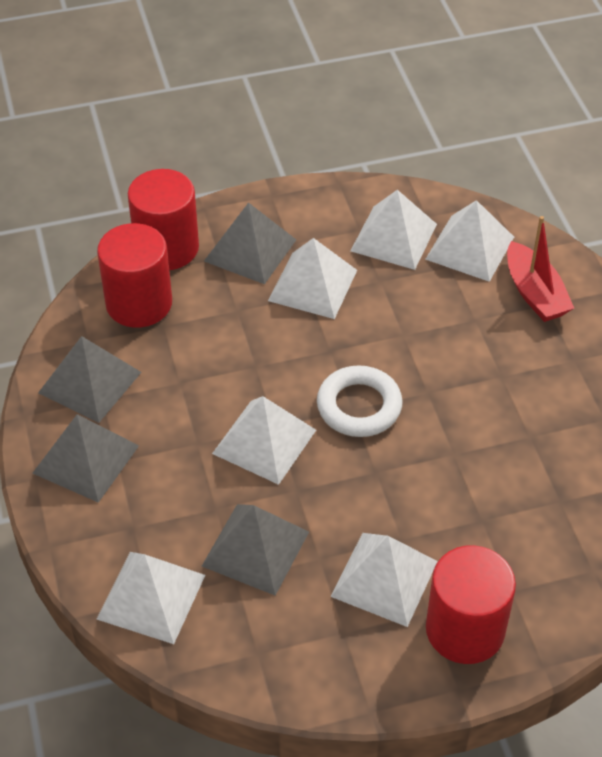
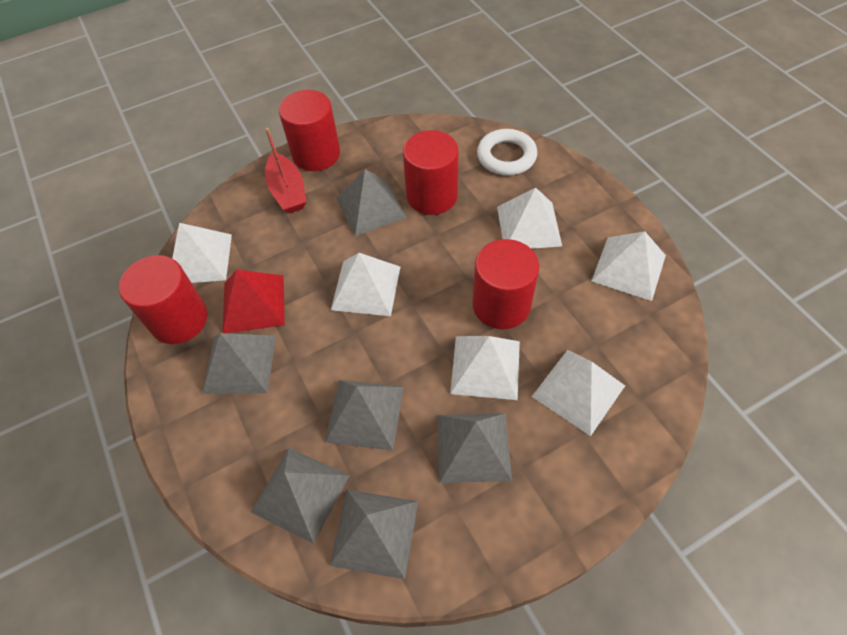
grey pyramid: [33,414,139,503] [38,336,141,423] [202,504,309,596] [204,202,296,284] = 4 -> [202,333,276,394] [251,448,350,544] [325,380,404,451] [329,490,418,579] [336,169,407,236] [437,413,512,483] = 6
red cylinder: [97,223,172,328] [128,169,199,270] [426,545,516,664] = 3 -> [119,255,208,344] [279,90,340,171] [403,130,459,215] [472,239,539,329] = 4
red pyramid: none = 0 -> [223,270,285,333] = 1

